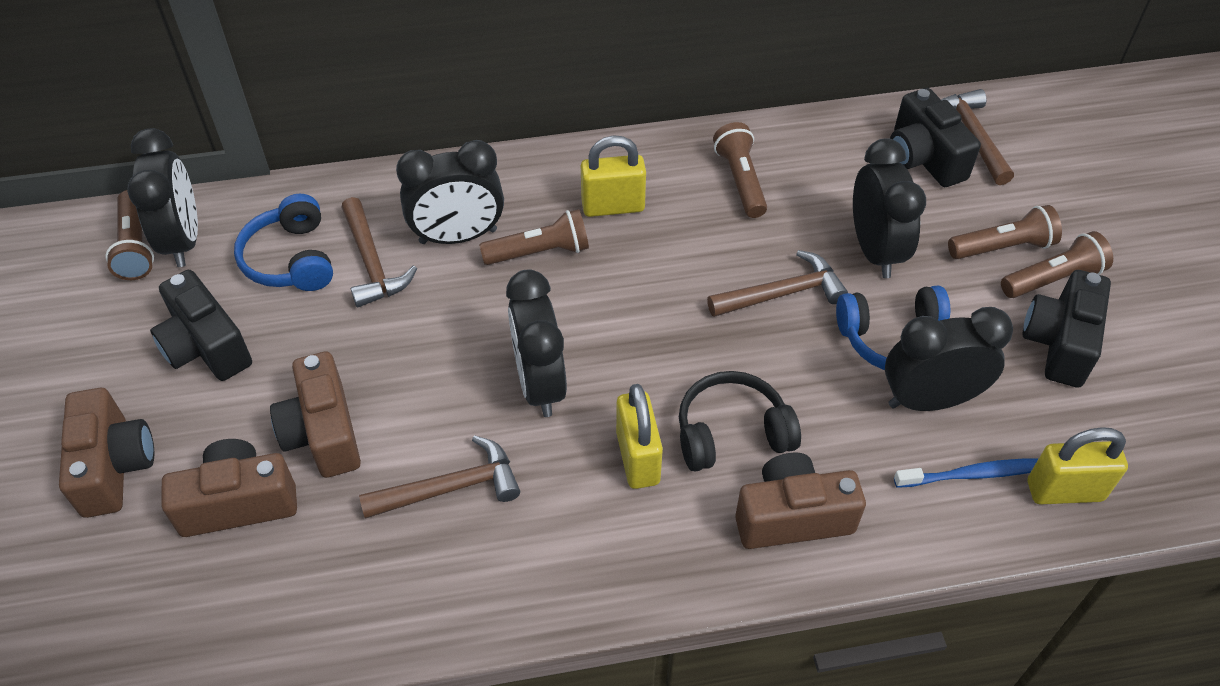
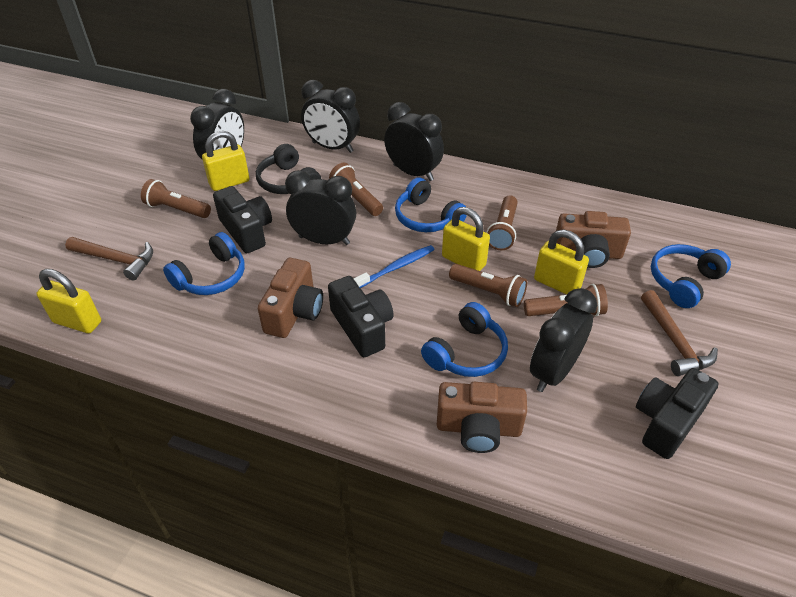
blue headphones: [234,194,333,291] [836,285,950,370] = 2 -> [163,232,245,295] [395,177,467,232] [421,302,508,377] [651,244,731,308] = 4
brown camera: [59,388,154,518] [161,439,297,537] [270,351,361,478] [735,452,866,549] = 4 -> [258,258,323,338] [437,382,527,453] [556,211,631,268] = 3
brown hammer: [341,197,417,307] [359,435,520,519] [707,250,848,317] [941,89,1014,185] = 4 -> [65,237,153,281] [641,290,718,376] = 2
yellow padlock: [581,136,646,217] [616,384,663,489] [1028,427,1128,505] = 3 -> [36,269,101,333] [202,131,249,191] [442,207,490,271] [534,230,589,295] = 4

